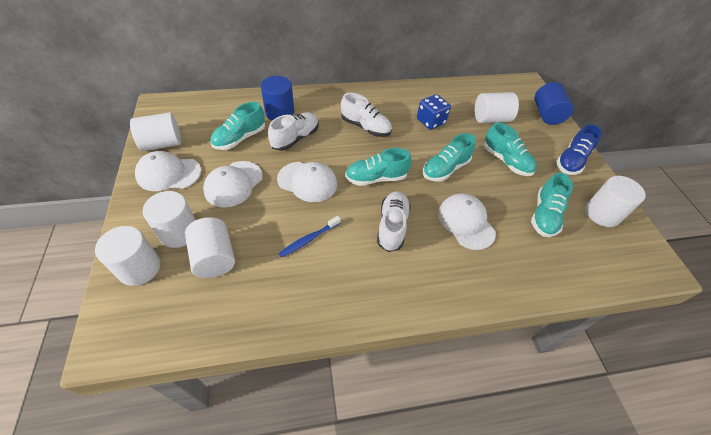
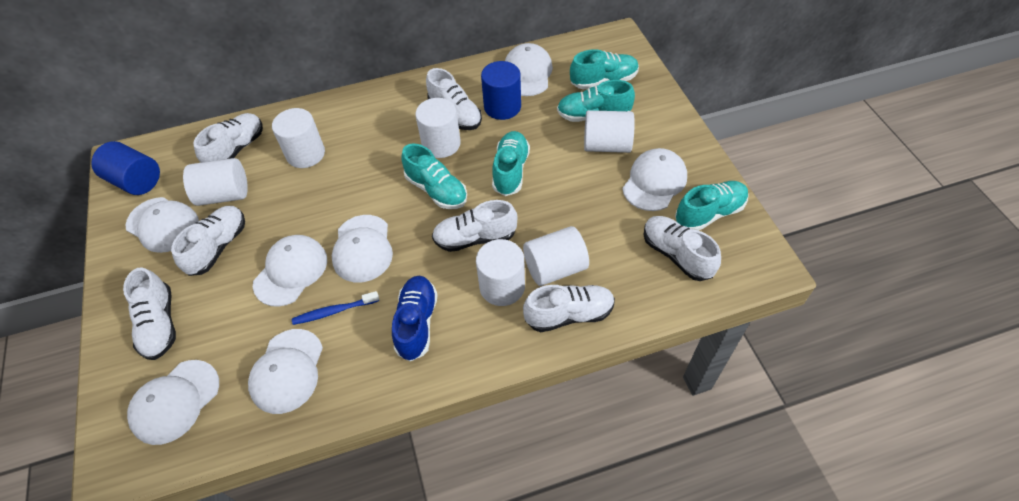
blue dice: [417,94,451,130] = 1 -> none = 0
white cap: [135,151,201,191] [203,161,263,207] [277,162,337,202] [438,193,496,250] = 4 -> [126,197,199,253] [127,360,219,445] [248,329,323,414] [253,235,327,307] [332,215,393,282] [505,43,553,96] [622,148,687,211] = 7
white shoe: [268,112,319,151] [341,93,392,137] [377,191,411,252] = 3 -> [123,267,176,360] [171,206,245,276] [193,113,263,163] [426,68,482,130] [432,200,517,252] [523,285,615,332] [644,216,721,281] = 7

